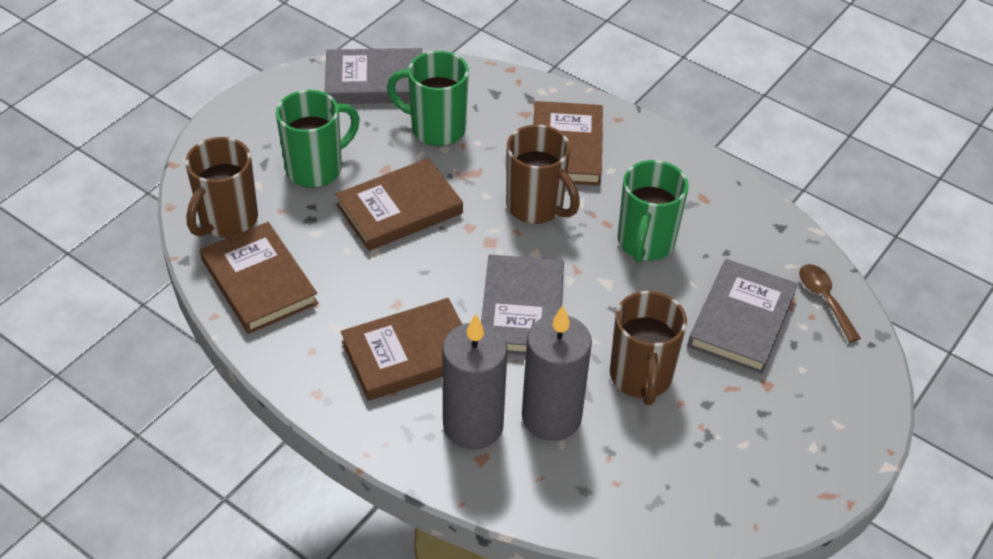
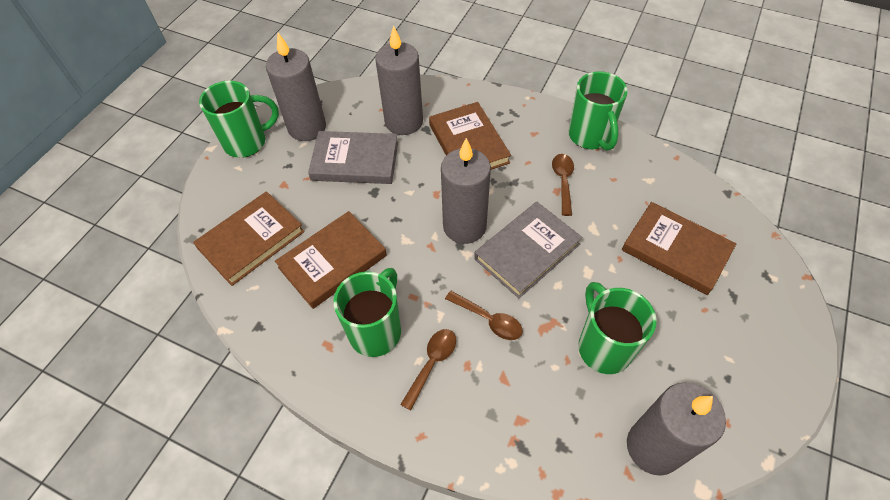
brown mug: [185,137,258,238] [506,125,580,224] [610,291,687,405] = 3 -> none = 0
brown spoon: [799,264,861,342] = 1 -> [400,329,456,411] [445,291,523,340] [552,154,574,216] = 3
green mug: [276,90,360,188] [387,51,469,146] [618,160,689,263] = 3 -> [199,81,279,158] [333,268,401,357] [569,71,628,151] [578,282,657,374] = 4
grey book: [324,48,422,104] [481,254,564,355] [688,259,798,374] = 3 -> [308,131,398,184] [474,202,582,298] = 2
grey candle: [442,314,508,450] [522,305,592,441] = 2 -> [266,33,326,141] [375,25,423,135] [441,138,491,244] [627,382,726,476] = 4

